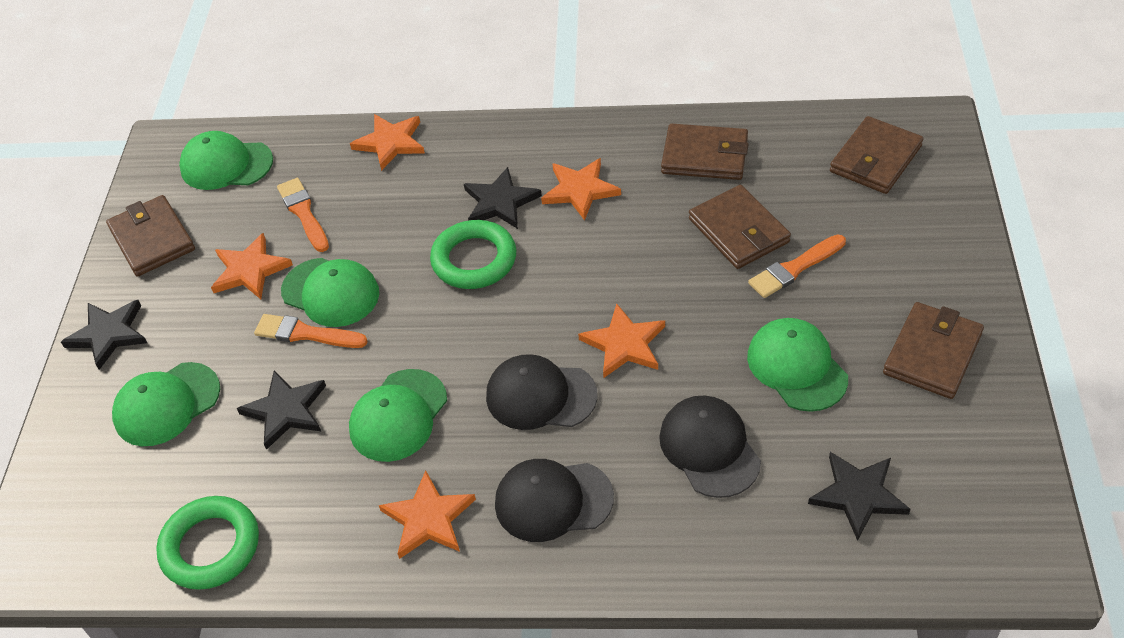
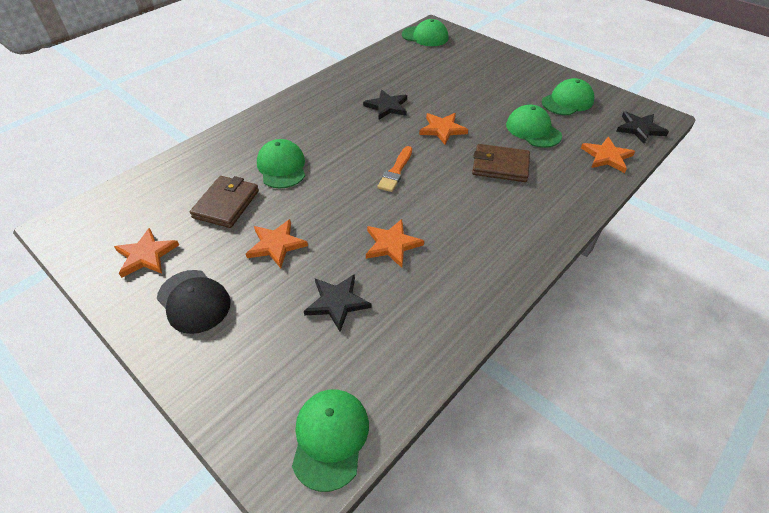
black cap: [486,354,597,430] [495,459,614,542] [659,396,761,498] = 3 -> [157,270,231,334] = 1
black star: [61,300,147,370] [237,370,326,450] [464,167,542,229] [808,452,910,541] = 4 -> [304,274,372,331] [363,90,407,120] [616,111,669,144] = 3
brown wallet: [106,195,195,277] [661,124,749,180] [689,185,791,269] [830,116,923,194] [883,302,984,399] = 5 -> [190,176,259,228] [472,144,530,182] = 2
green ring: [156,496,259,590] [430,220,517,289] = 2 -> none = 0
orange brush: [254,314,368,348] [277,178,329,252] [748,234,846,298] = 3 -> [377,146,412,192] = 1

